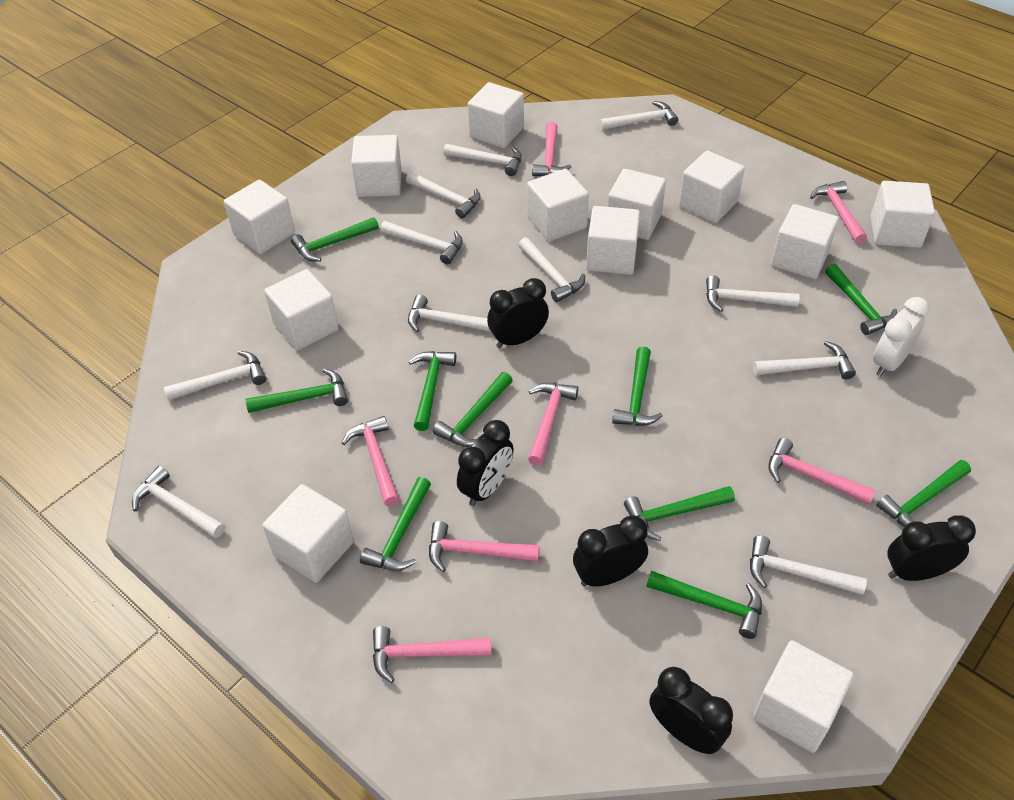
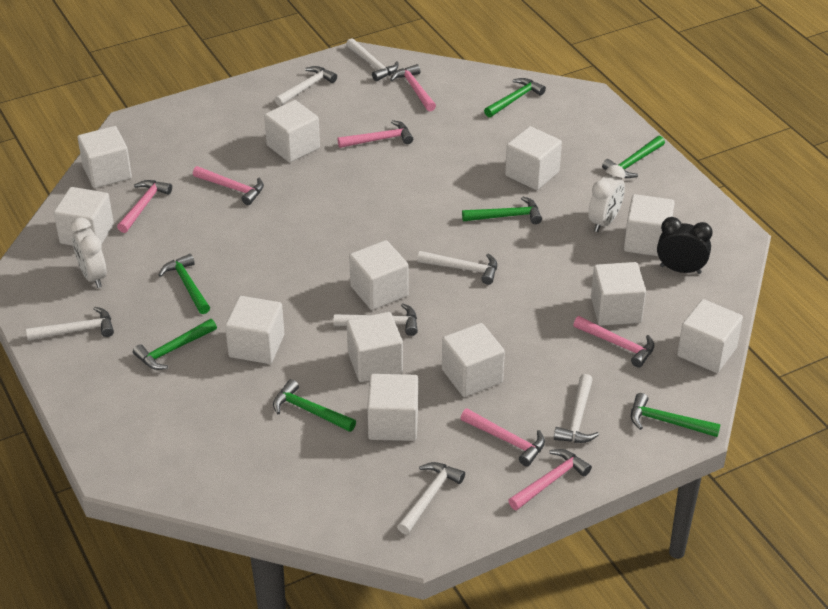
black clock: [457,420,514,506] [487,278,549,348] [573,515,648,587] [649,667,733,754] [888,515,976,581] = 5 -> [657,217,713,274] = 1
green hammer: [245,369,348,413] [291,217,379,262] [360,477,431,571] [409,351,456,431] [433,372,513,447] [612,346,663,426] [624,486,735,541] [647,571,762,639] [825,264,897,335] [877,460,971,527] = 10 -> [133,319,217,370] [159,254,210,314] [273,379,356,432] [462,196,542,224] [484,78,546,117] [602,136,665,178] [631,393,721,437] = 7
white clock: [873,297,930,377] = 1 -> [70,217,106,288] [588,165,625,232] = 2
white hammer: [132,466,225,538] [164,351,266,401] [381,221,463,264] [406,172,481,219] [408,295,491,332] [444,144,522,176] [519,237,585,302] [599,101,678,130] [706,275,800,312] [750,535,867,595] [753,341,856,379] = 11 -> [26,307,114,341] [275,66,337,106] [334,303,418,336] [346,38,398,81] [397,462,465,535] [417,251,497,285] [554,374,599,443] = 7

